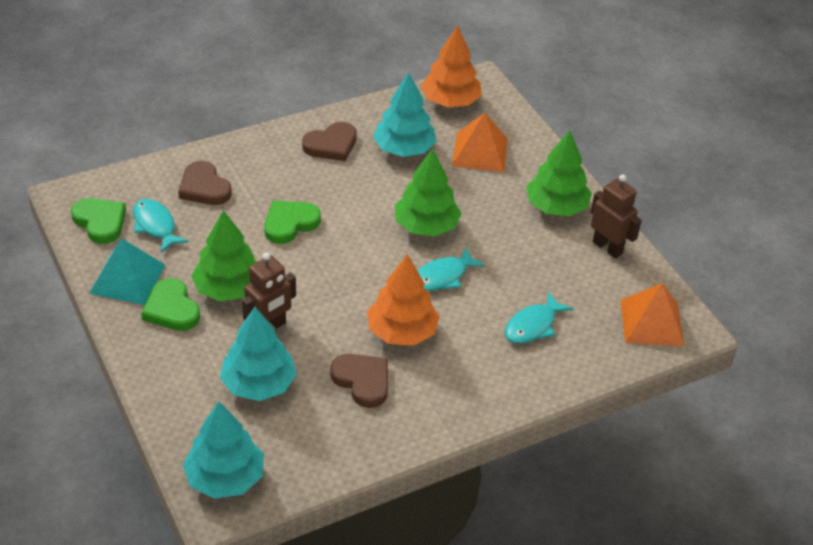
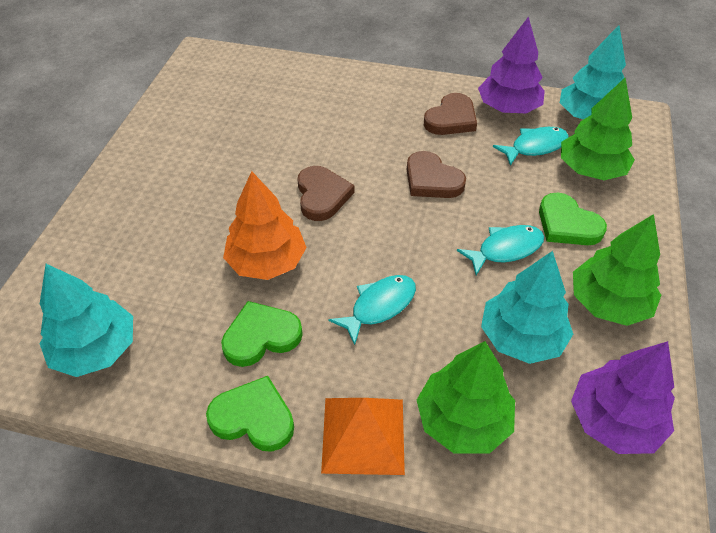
brown robot: [242,253,296,328] [591,174,642,259] = 2 -> none = 0
orange pyramid: [452,112,508,172] [620,283,684,346] = 2 -> [321,398,405,475] = 1
orange tree: [367,254,440,346] [421,25,482,107] = 2 -> [223,171,307,280] = 1
purple tree: none = 0 -> [478,16,545,113] [571,341,675,454] = 2
turquoise pyramid: [89,238,165,305] = 1 -> none = 0

